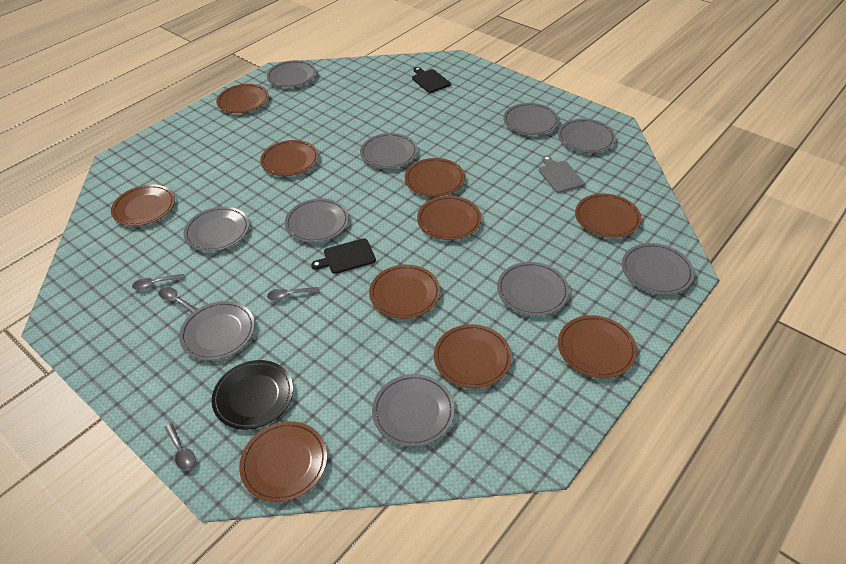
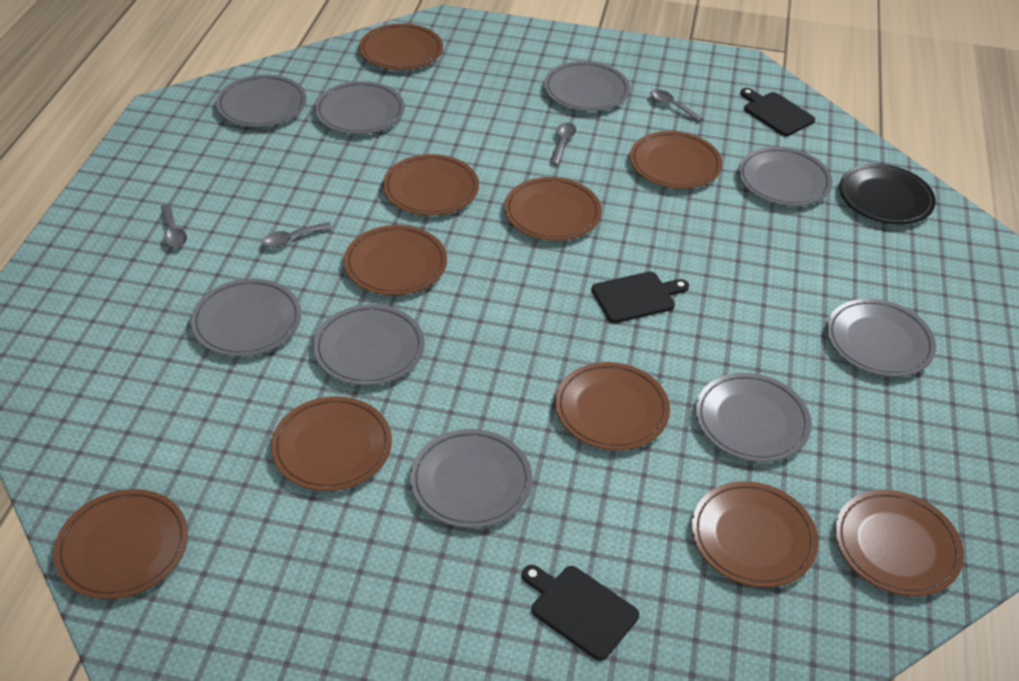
black cutting board: [311,238,376,274] [412,67,451,93] = 2 -> [522,565,639,661] [592,272,689,323] [740,88,815,136] = 3
grey cutting board: [539,156,585,193] = 1 -> none = 0
grey plate: [179,301,255,361] [183,207,249,252] [267,60,317,87] [285,198,349,243] [360,133,418,169] [372,374,455,447] [497,262,569,316] [503,103,559,135] [558,119,616,153] [622,243,694,295] = 10 -> [191,279,301,357] [216,75,307,127] [313,304,425,385] [315,81,405,134] [410,429,533,528] [544,61,630,111] [695,373,812,462] [738,147,833,206] [827,299,936,377] = 9

